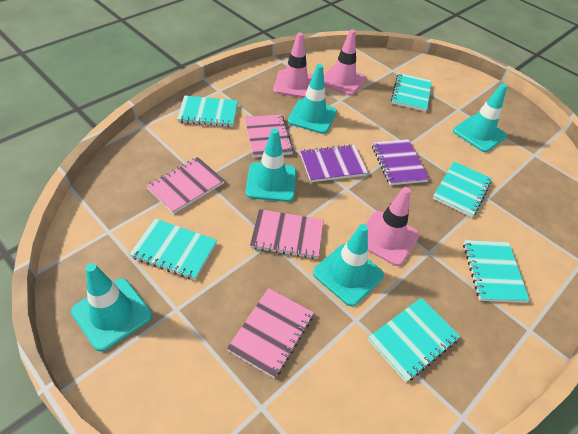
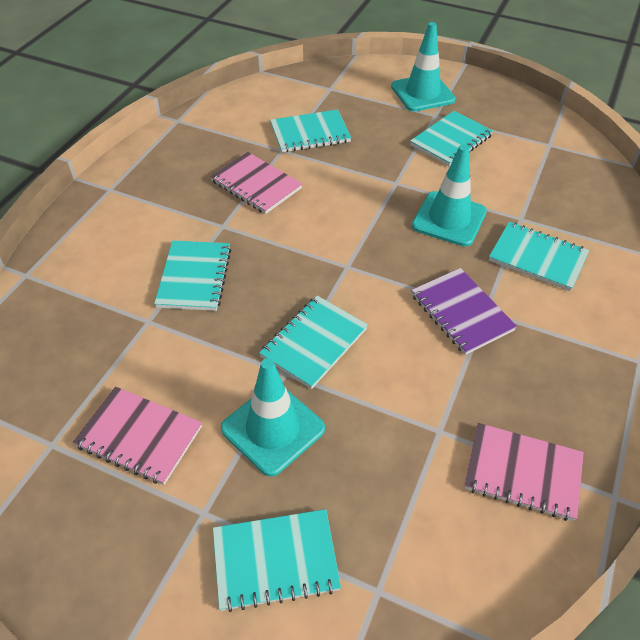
pink notebook: [146,157,225,214] [227,288,314,379] [244,114,294,158] [250,209,324,259] = 4 -> [73,387,202,485] [210,152,302,214] [464,423,584,521] = 3
pink traffic cone: [273,32,313,98] [324,29,367,96] [365,187,419,266] = 3 -> none = 0
purple notebook: [300,144,368,182] [372,139,429,185] = 2 -> [411,268,517,355] = 1
turquoise traffic cone: [71,263,152,352] [246,129,296,202] [288,64,337,134] [313,224,384,306] [453,83,507,152] = 5 -> [221,358,325,476] [391,22,456,111] [412,145,487,247] = 3

